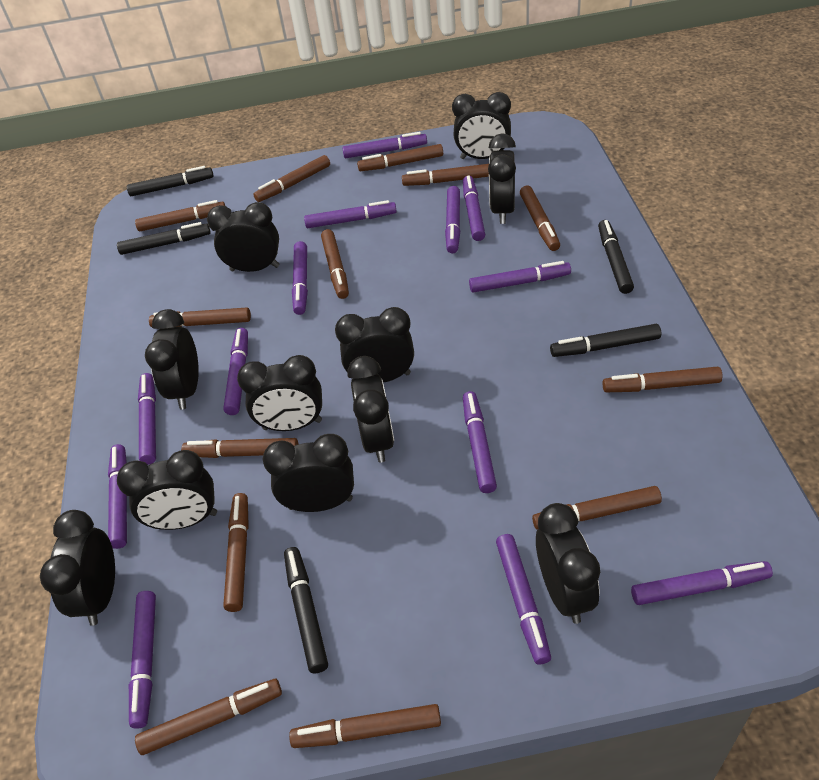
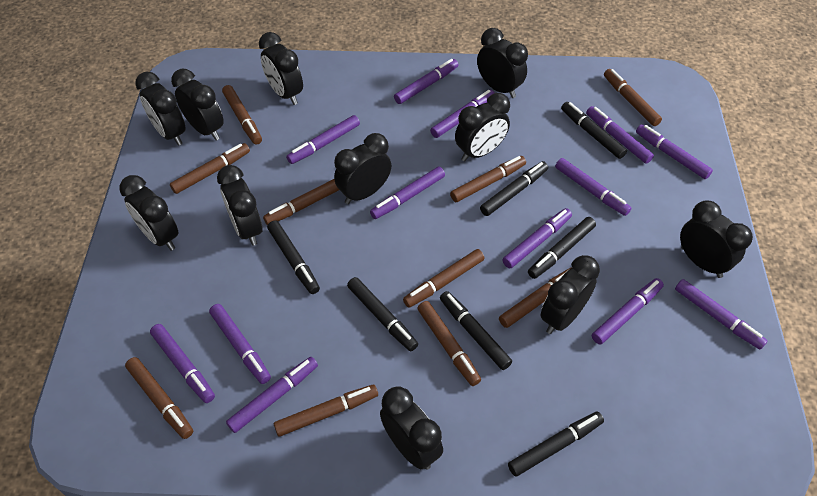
black marker: [117,222,210,255] [127,166,214,196] [284,547,328,673] [550,324,661,357] [598,220,634,294] = 5 -> [267,220,320,294] [347,277,418,351] [440,291,512,370] [480,161,548,216] [508,412,604,477] [528,217,596,279] [561,102,627,159] = 7
brown marker: [135,200,225,231] [135,679,282,755] [149,307,251,327] [181,438,298,458] [223,493,249,612] [253,155,330,202] [289,704,441,748] [321,229,349,299] [357,144,443,171] [402,164,489,186] [520,186,560,251] [532,486,662,530] [603,366,722,392] = 13 -> [125,357,193,439] [170,143,250,194] [222,85,262,145] [263,179,339,225] [274,385,378,437] [403,249,485,308] [417,301,481,386] [450,156,526,202] [499,268,571,328] [604,69,662,126] = 10

